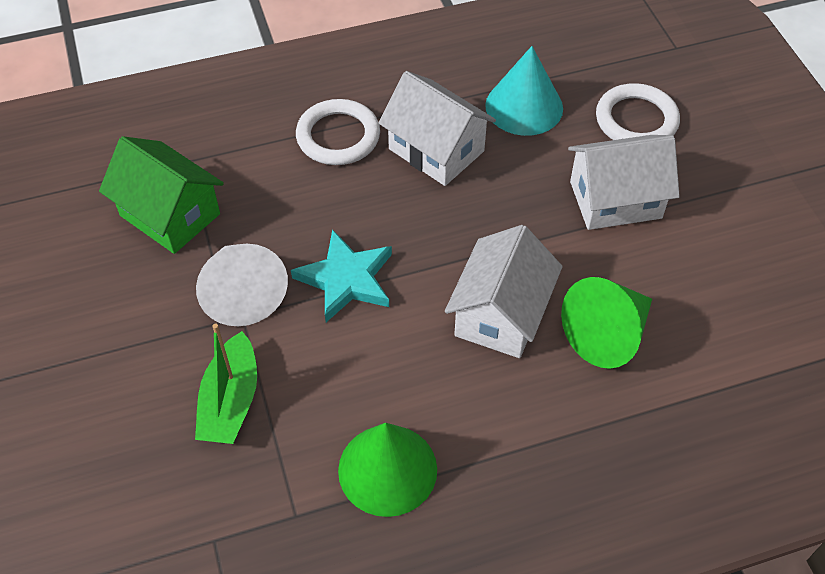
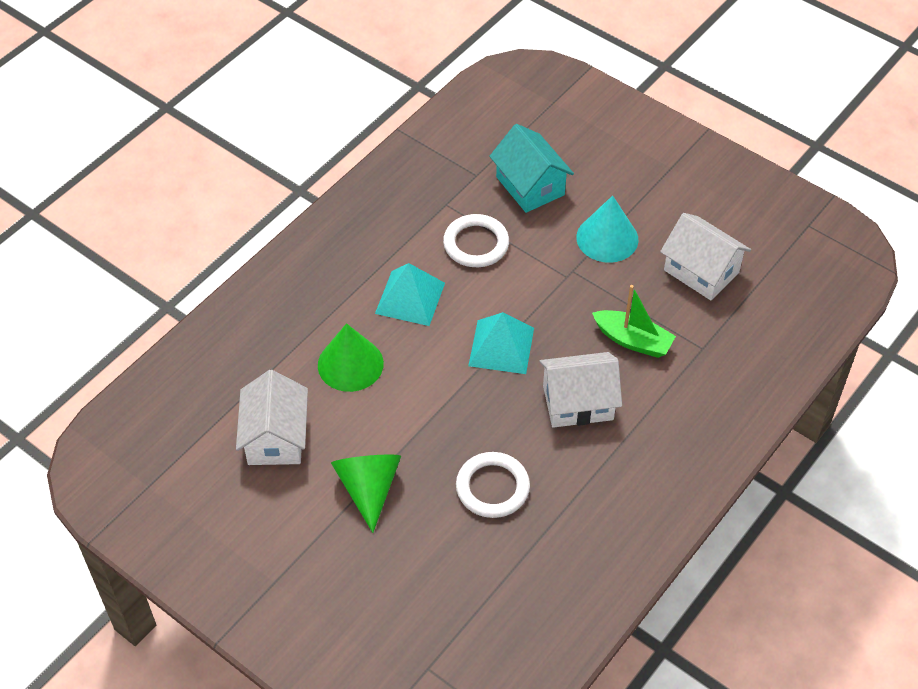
green house: [99,136,224,254] = 1 -> none = 0
turquoise house: none = 0 -> [489,124,574,213] = 1
turquoise pyramid: none = 0 -> [375,263,445,326] [468,312,534,374] = 2
turquoise star: [291,229,392,322] = 1 -> none = 0
white cone: [196,243,288,326] = 1 -> none = 0

